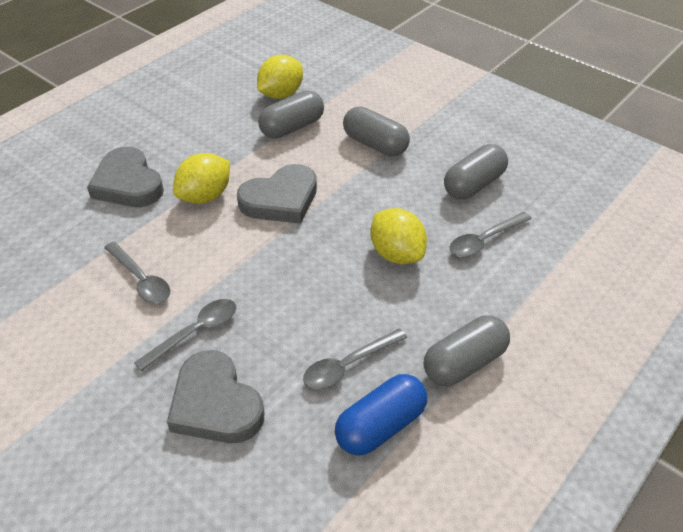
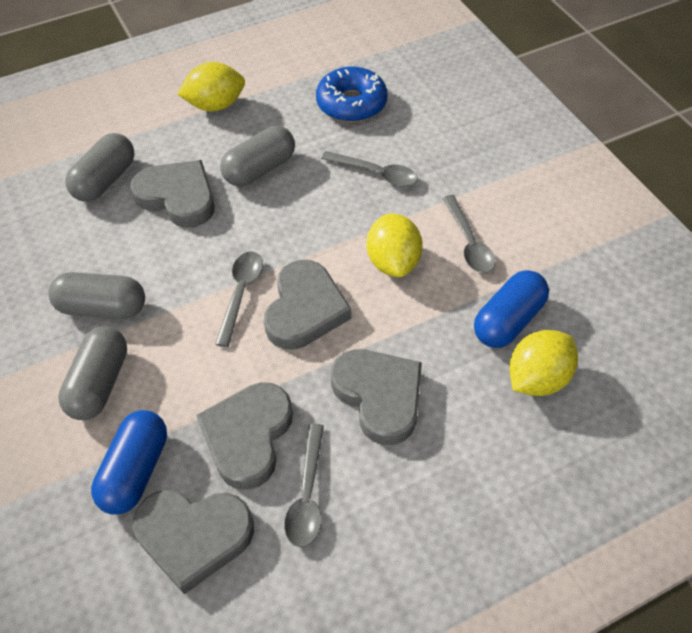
blue capsule: [335,374,427,456] = 1 -> [91,410,167,515] [474,270,549,348] = 2
blue donut: none = 0 -> [316,67,388,122] = 1
grey heart: [87,147,164,207] [167,350,264,443] [237,164,317,224] = 3 -> [130,160,215,228] [133,490,254,594] [196,382,293,490] [264,260,351,350] [331,349,422,445] = 5

